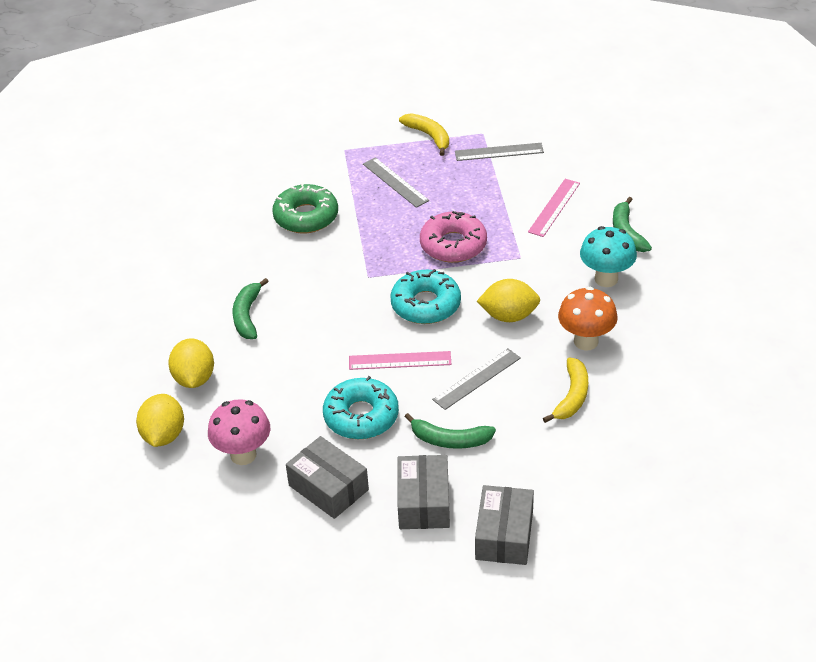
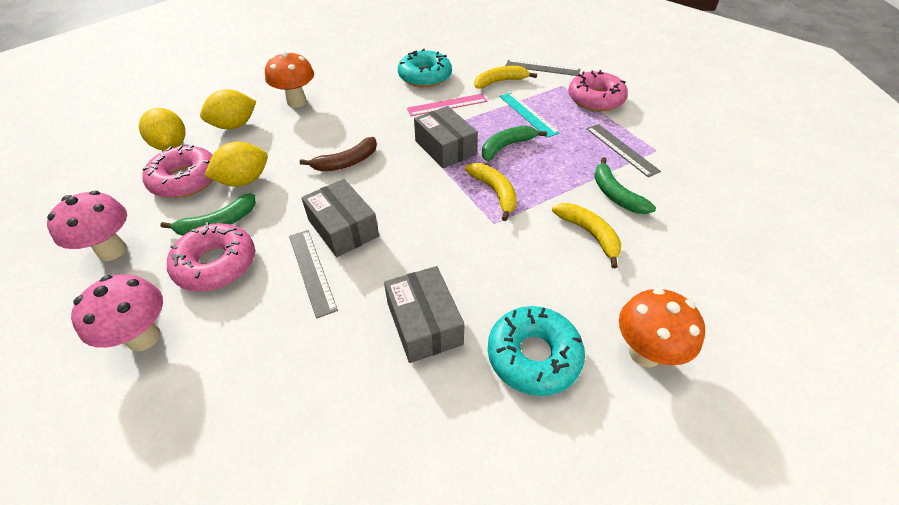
brown banana: none = 0 -> [300,137,377,171] = 1
green donut: [272,182,338,234] = 1 -> none = 0
orange mushroom: [558,287,618,351] = 1 -> [265,51,314,108] [619,288,705,367] = 2
pink donut: [420,211,487,263] = 1 -> [142,145,213,198] [167,222,255,291] [568,70,628,111] = 3
pink mushroom: [208,399,270,465] = 1 -> [47,191,127,261] [71,274,163,352] = 2
pink ruler: [349,351,451,370] [528,179,580,237] = 2 -> [407,94,487,116] = 1
turquoise mushroom: [580,226,637,287] = 1 -> none = 0
turquoise ruler: none = 0 -> [500,92,560,138] = 1
yellow banana: [399,113,449,156] [543,357,588,423] = 2 -> [465,163,517,221] [474,66,537,89] [552,203,621,268] = 3

